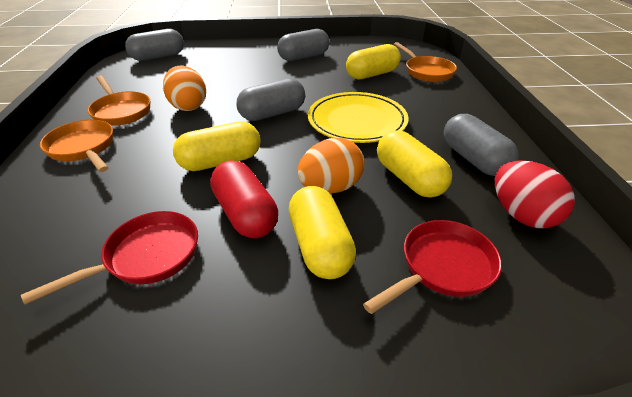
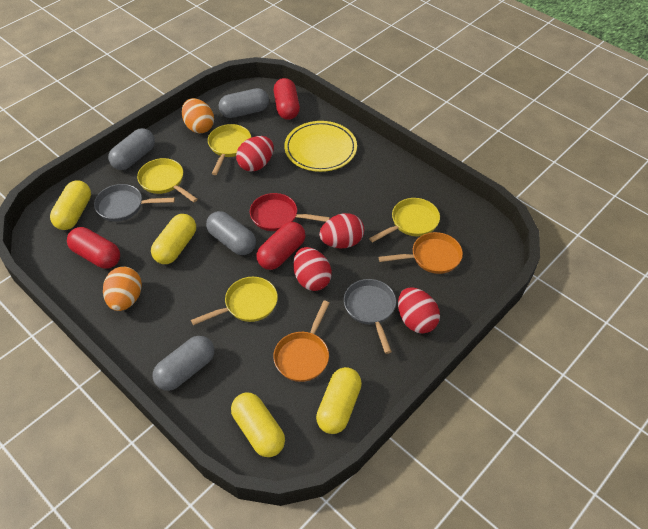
grey pan: none = 0 -> [94,184,175,222] [344,279,396,354] = 2
orange pan: [40,120,113,172] [87,76,150,126] [394,42,457,82] = 3 -> [273,300,329,382] [379,232,463,274] = 2
red capsule: [210,160,278,238] = 1 -> [67,227,120,269] [256,222,306,270] [274,78,300,120] = 3
red egg: [495,160,575,228] = 1 -> [236,136,274,172] [293,247,332,291] [319,213,364,248] [398,287,440,334] = 4
red pan: [21,211,198,305] [363,220,502,314] = 2 -> [250,193,330,231] = 1
yellow pan: none = 0 -> [137,158,198,202] [191,277,278,325] [208,124,251,175] [369,198,440,242] = 4

